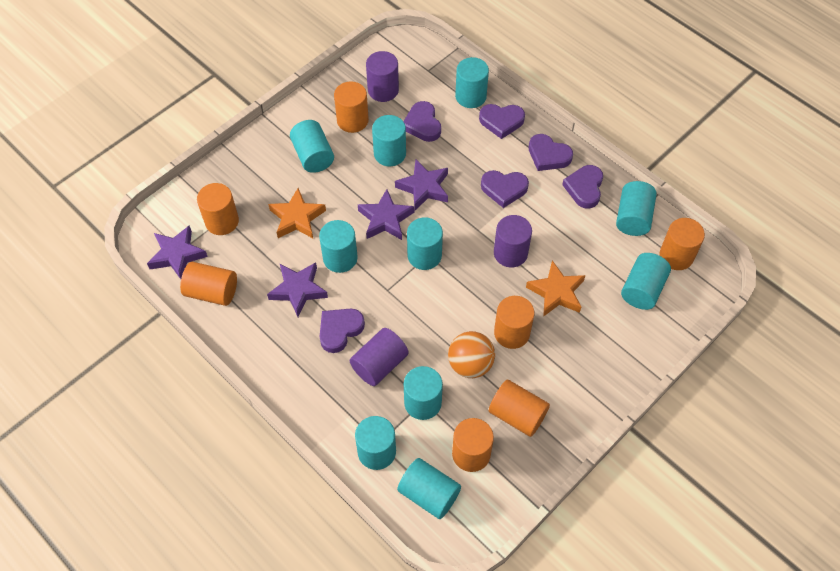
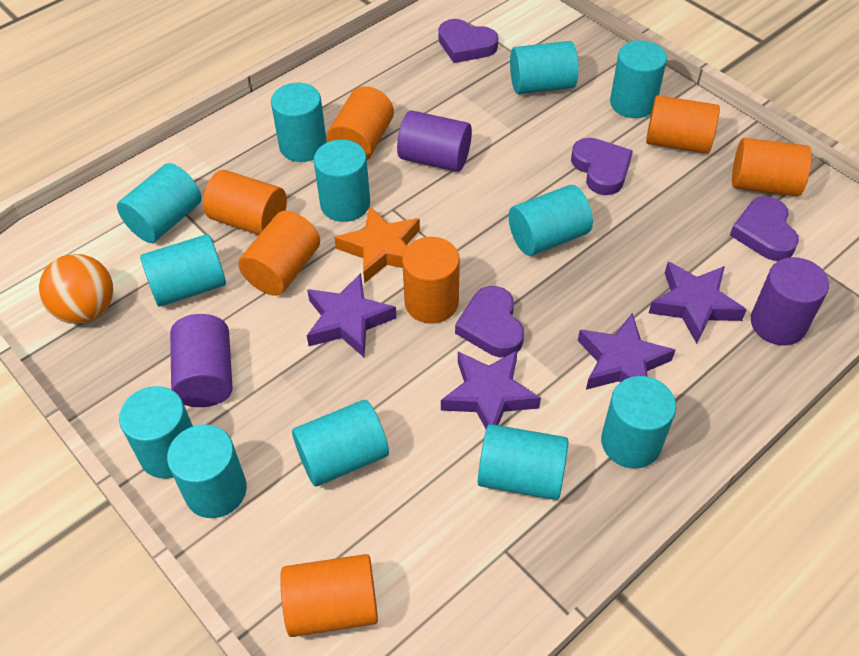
orange star: [268,188,326,238] [526,260,585,317] = 2 -> [335,206,420,283] = 1
purple heart: [320,309,365,353] [403,101,441,142] [479,104,525,139] [481,170,529,208] [529,134,573,171] [562,165,603,209] = 6 -> [439,19,498,63] [455,286,524,357] [571,138,633,195] [730,196,799,261] = 4
turquoise cylinder: [290,120,334,173] [319,220,358,273] [355,416,396,470] [372,115,406,166] [397,458,461,519] [404,366,443,420] [407,217,443,270] [455,57,489,108] [616,181,657,236] [621,253,671,310] = 10 -> [117,163,202,243] [119,386,193,479] [140,234,226,307] [167,424,247,518] [271,83,327,162] [292,400,389,487] [314,140,370,222] [478,424,568,500] [508,185,593,256] [510,41,579,94] [601,376,676,469] [610,40,667,118] = 12

